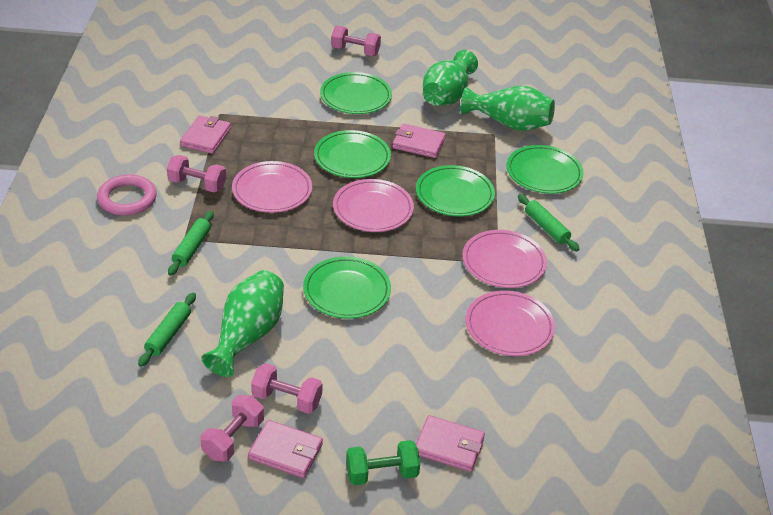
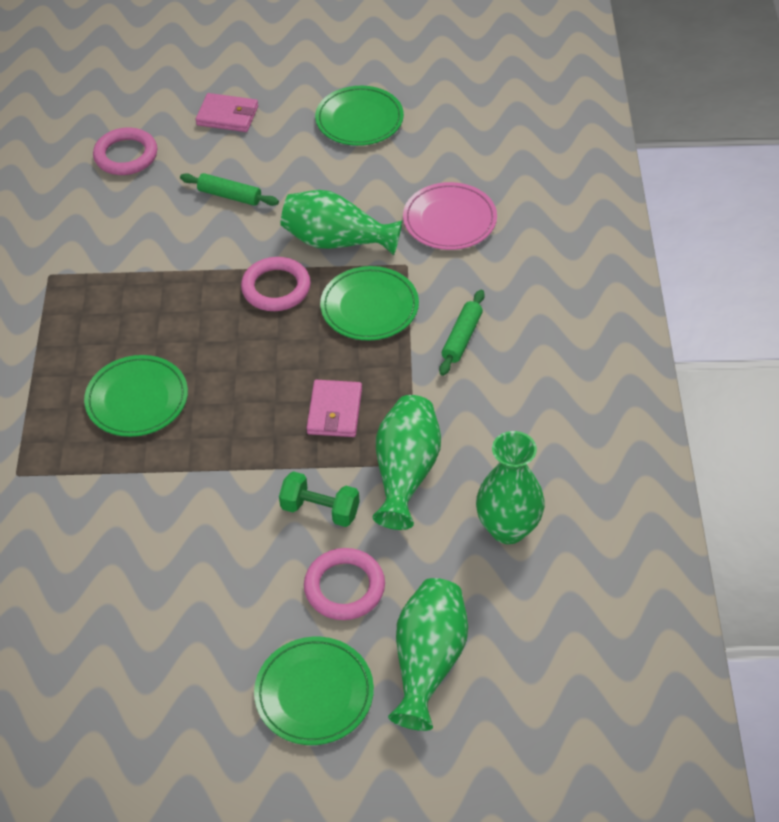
green plate: [303,256,391,319] [314,130,391,178] [320,72,392,114] [416,165,495,217] [507,145,584,194] = 5 -> [84,355,188,437] [254,637,374,745] [315,86,404,146] [320,266,419,341] = 4
green rolling pin: [138,293,196,367] [168,211,214,276] [518,194,580,251] = 3 -> [180,173,279,206] [439,290,485,376] = 2
green vase: [201,270,284,377] [423,50,478,106] [461,86,555,131] = 3 -> [280,190,402,256] [373,395,441,530] [388,578,468,731] [476,431,545,544] = 4
pink dumbbell: [167,155,226,192] [201,395,264,462] [251,363,323,414] [331,26,381,56] = 4 -> none = 0
pink plate: [232,161,312,213] [333,179,414,232] [462,230,547,288] [466,291,555,356] = 4 -> [403,182,497,250] = 1
pink ring: [97,174,157,216] = 1 -> [93,127,157,175] [241,257,311,311] [304,548,385,620] = 3
pink wallet: [180,115,231,154] [248,420,323,478] [392,124,446,158] [416,415,485,472] = 4 -> [196,93,258,132] [307,380,362,437] = 2

